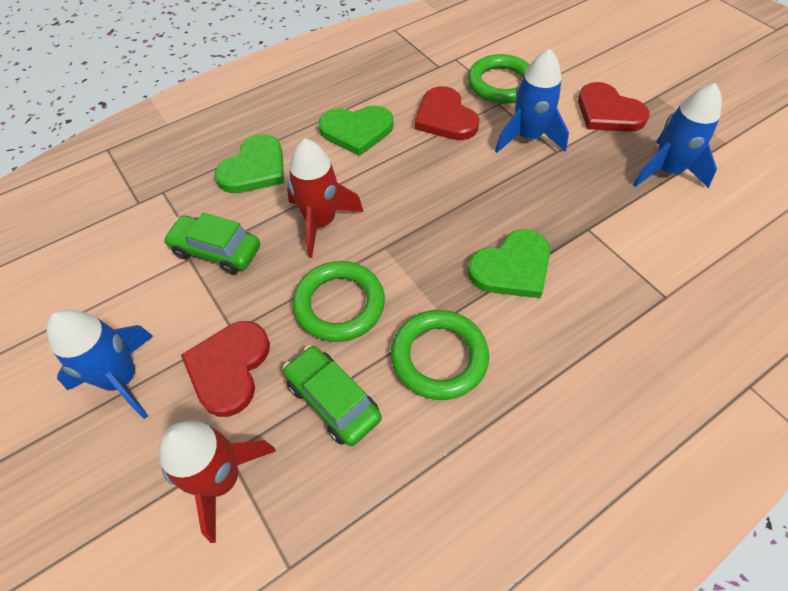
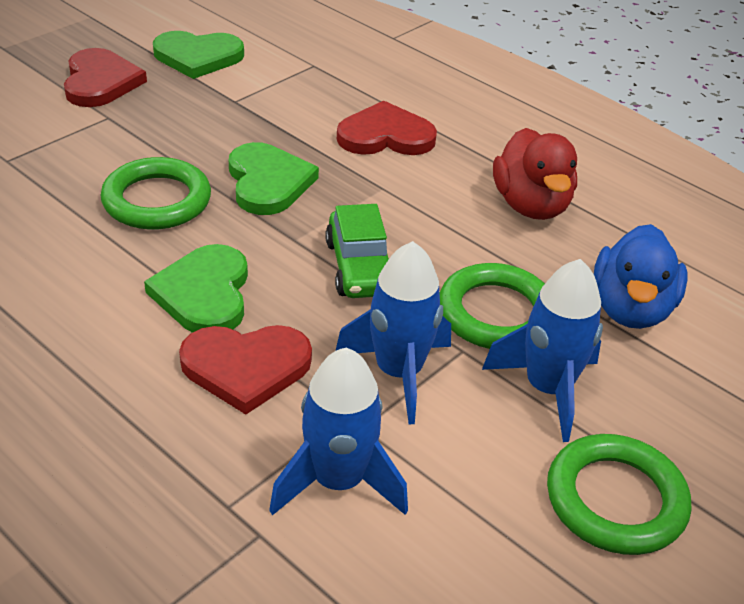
blue duck: none = 0 -> [594,224,687,329] = 1
green car: [163,212,260,274] [283,345,382,446] = 2 -> [325,204,389,298] = 1
red duck: none = 0 -> [493,128,577,220] = 1
red rocket: [159,421,276,543] [287,139,363,258] = 2 -> none = 0

